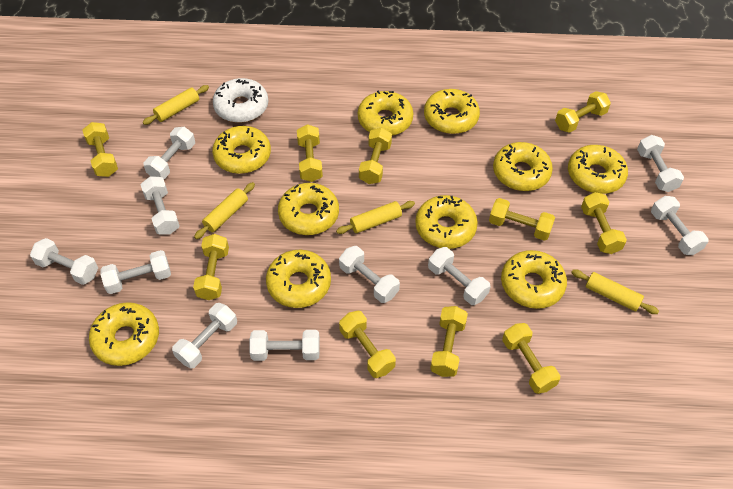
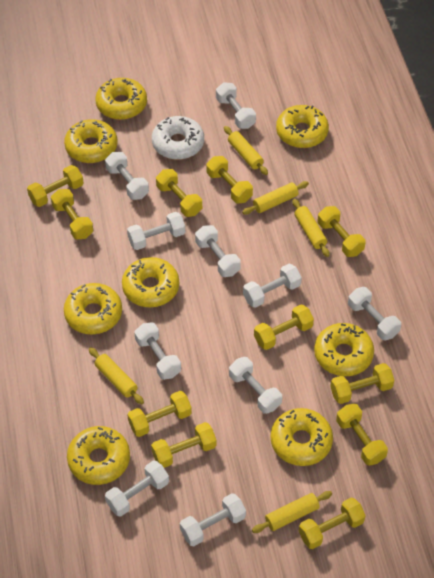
yellow donut: [89,302,159,366] [212,126,271,174] [266,250,331,308] [278,183,339,235] [358,91,413,136] [415,195,478,249] [424,89,480,134] [493,142,553,191] [501,250,567,309] [568,145,628,194] = 10 -> [64,119,118,163] [64,283,122,334] [67,426,130,485] [95,78,147,120] [122,257,179,307] [270,408,333,466] [276,105,329,148] [314,323,374,376] = 8
yellow dumbbell: [82,122,118,177] [193,234,229,300] [297,124,323,182] [339,311,396,378] [359,127,392,184] [430,306,468,377] [489,198,555,241] [502,323,560,394] [555,91,611,133] [581,192,627,254] = 10 -> [27,165,84,207] [51,189,93,239] [127,391,192,437] [151,422,216,468] [156,169,202,217] [206,156,253,204] [254,305,314,350] [299,498,366,549] [318,206,365,257] [330,363,394,404] [336,404,388,466] = 11
yellow rolling pin: [143,85,209,125] [194,182,255,239] [336,201,415,234] [571,269,659,314] = 4 -> [89,347,144,404] [224,126,268,175] [242,181,309,214] [252,491,332,533] [292,199,330,257] = 5

